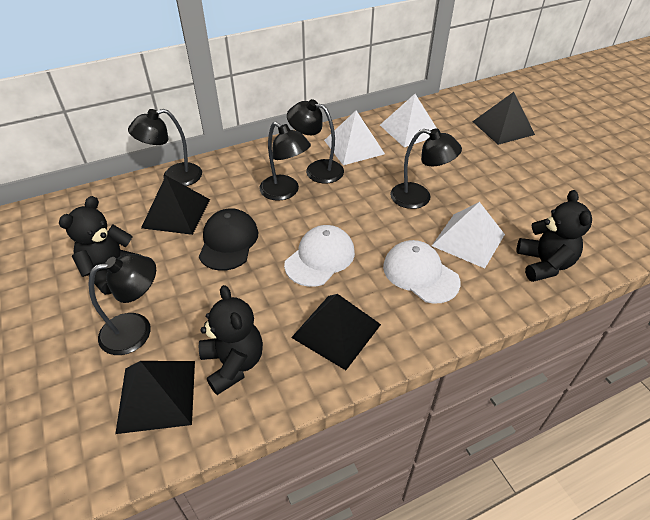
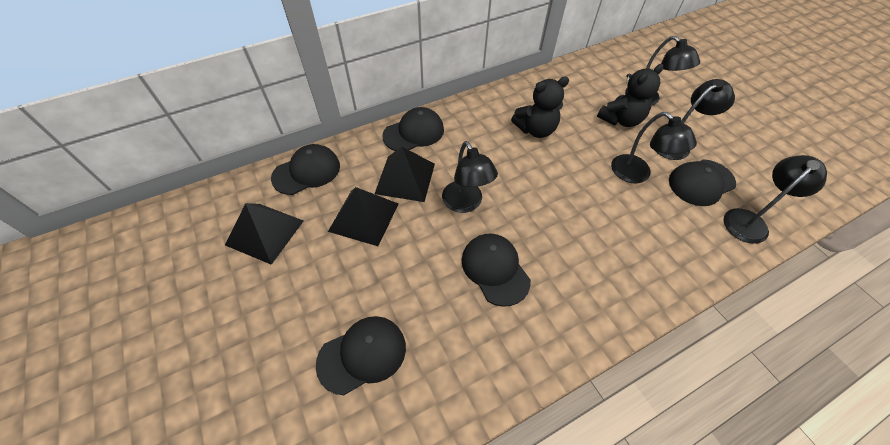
black cap: [199,208,259,271] = 1 -> [271,144,340,195] [316,316,406,395] [382,107,444,151] [462,234,531,307] [669,159,736,206] = 5
black pyramid: [115,361,195,434] [141,176,210,235] [291,294,381,370] [472,92,535,145] = 4 -> [225,203,303,265] [328,187,398,246] [375,147,435,202] = 3
black teddy bear: [59,196,140,295] [199,285,263,395] [517,190,592,282] = 3 -> [511,76,569,138] [597,64,663,127] = 2
white cap: [284,225,355,287] [383,240,461,304] = 2 -> none = 0
white pyramid: [324,111,385,165] [380,94,436,147] [432,202,505,268] = 3 -> none = 0

